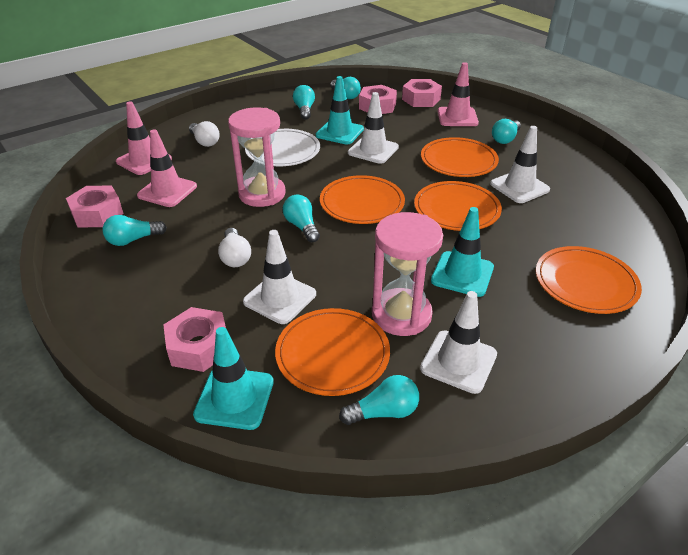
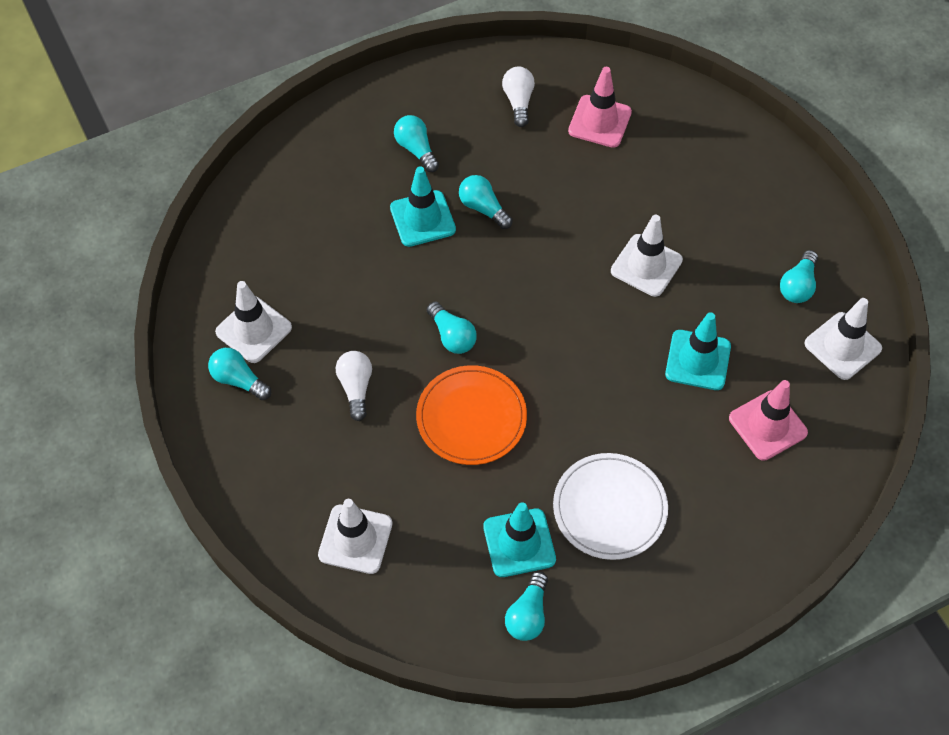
orange plate: [275,308,390,396] [320,175,405,224] [414,181,502,231] [421,137,499,177] [536,246,642,314] = 5 -> [416,365,527,465] = 1
pink hourglass: [228,107,286,207] [372,212,443,336] = 2 -> none = 0
pink nut: [66,186,124,228] [163,307,226,372] [359,85,397,114] [402,79,442,107] = 4 -> none = 0
pink traffic cone: [116,101,172,175] [137,129,197,207] [438,62,479,126] = 3 -> [568,67,632,148] [729,380,808,461] = 2

